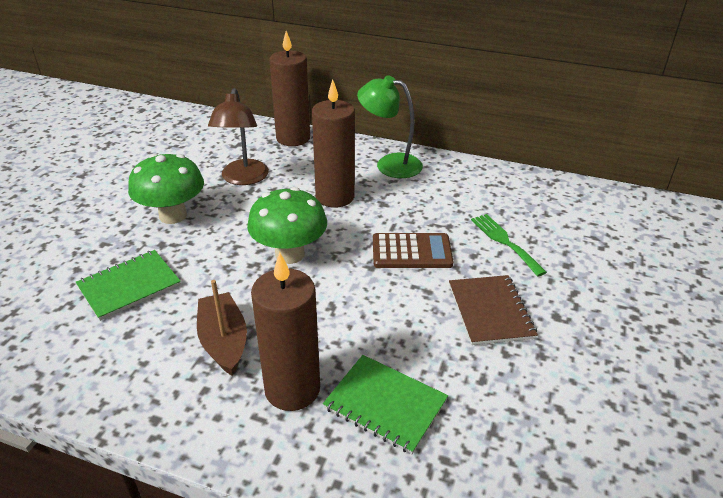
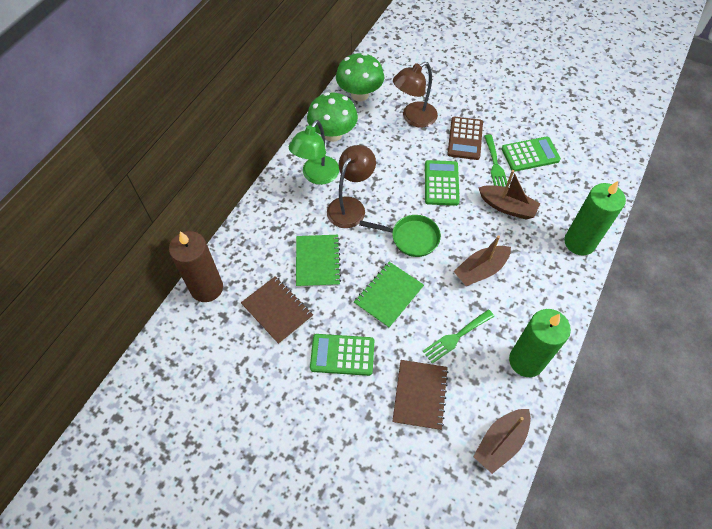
brown boat: [197,280,247,376] = 1 -> [453,235,511,286] [473,409,531,474] [478,170,540,220] = 3
brown candle: [251,252,320,411] [269,31,310,146] [312,79,355,207] = 3 -> [169,231,223,302] = 1
brown lamp: [208,88,269,185] = 1 -> [327,145,376,228] [393,62,438,127] = 2
brown notebook: [449,275,538,345] = 1 -> [241,276,313,344] [392,360,449,430] = 2
green calculator: none = 0 -> [310,334,374,376] [425,160,460,206] [502,137,561,172] = 3
green candle: none = 0 -> [509,309,571,377] [564,181,626,255] = 2
green fork: [471,214,547,277] = 1 -> [423,310,494,364] [484,135,509,188] = 2
green pan: none = 0 -> [359,215,441,257] = 1

